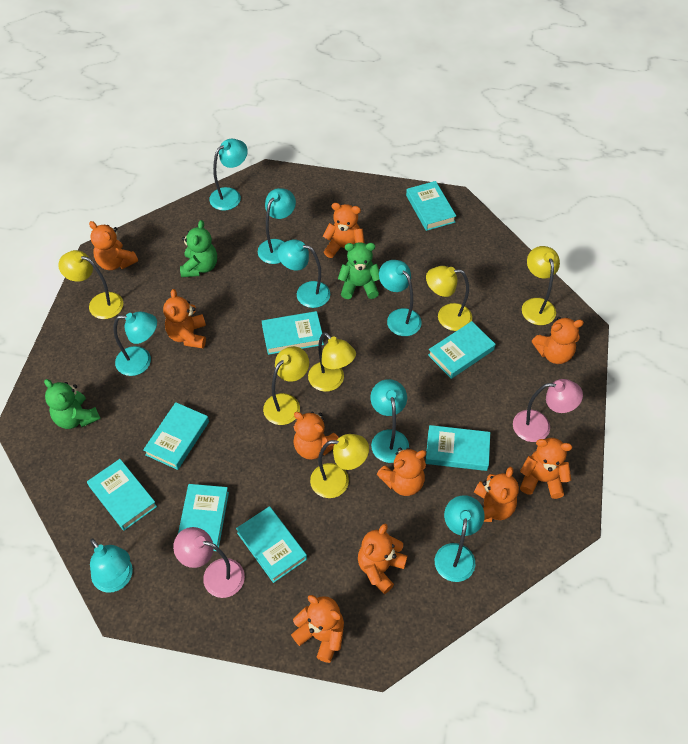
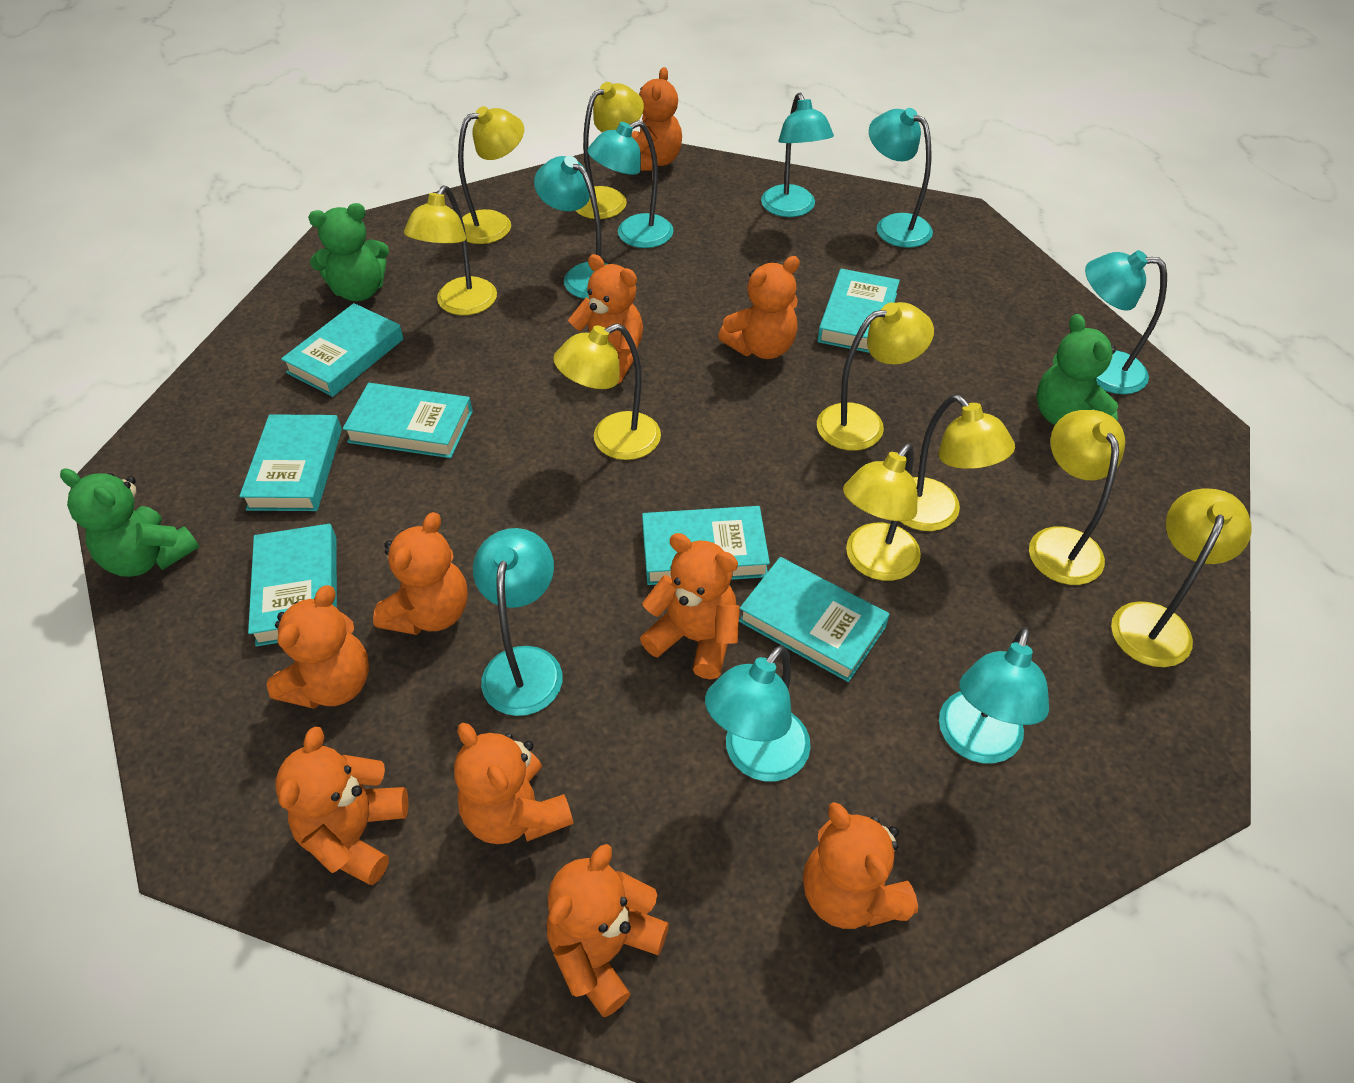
pink lamp: [173,527,245,598] [513,379,583,442] = 2 -> none = 0
turquoise book: [87,459,157,531] [143,402,209,470] [178,484,229,551] [236,506,307,583] [262,311,324,355] [406,181,456,231] [426,425,490,471] [428,321,495,379] = 8 -> [239,414,342,511] [248,524,337,646] [281,303,404,397] [343,383,473,458] [642,506,770,585] [739,557,890,682] [818,269,900,353] = 7
yellow lamp: [58,250,123,319] [263,346,309,425] [308,332,356,392] [310,434,369,498] [426,266,472,331] [522,246,560,325] = 6 -> [404,185,497,315] [458,106,524,244] [553,323,661,460] [575,82,644,219] [817,302,934,451] [843,444,921,581] [900,395,1015,531] [1029,410,1125,585] [1111,488,1252,667] = 9

